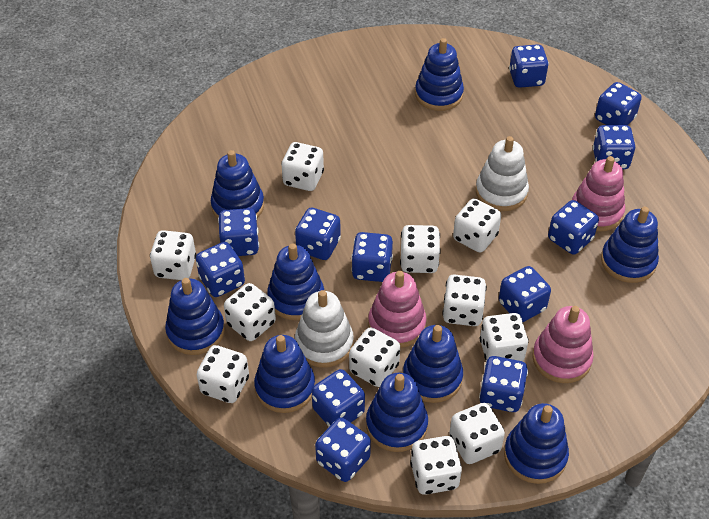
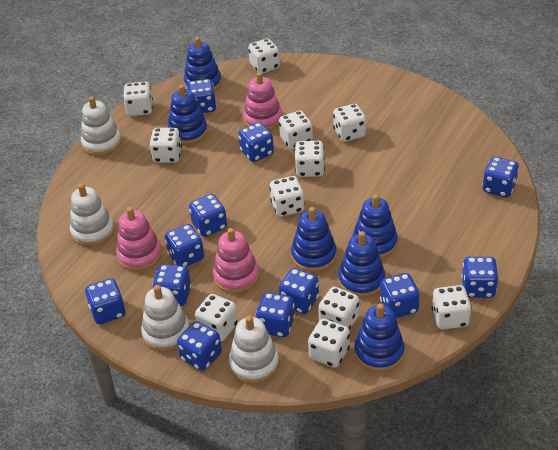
blue stacking toy: [165,278,225,355] [211,150,264,219] [254,335,315,413] [267,243,324,320] [366,373,428,452] [403,325,463,403] [415,38,464,111] [504,403,569,484] [601,207,659,283] = 9 -> [168,85,208,145] [184,37,222,91] [291,207,337,272] [338,231,385,298] [352,194,398,259] [354,303,405,372] = 6
white stacking toy: [295,290,354,368] [476,136,529,211] = 2 -> [70,184,115,247] [81,96,121,156] [141,285,190,352] [229,316,279,384] = 4

